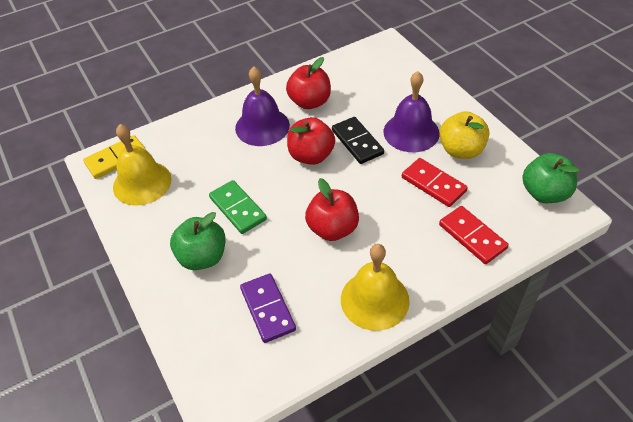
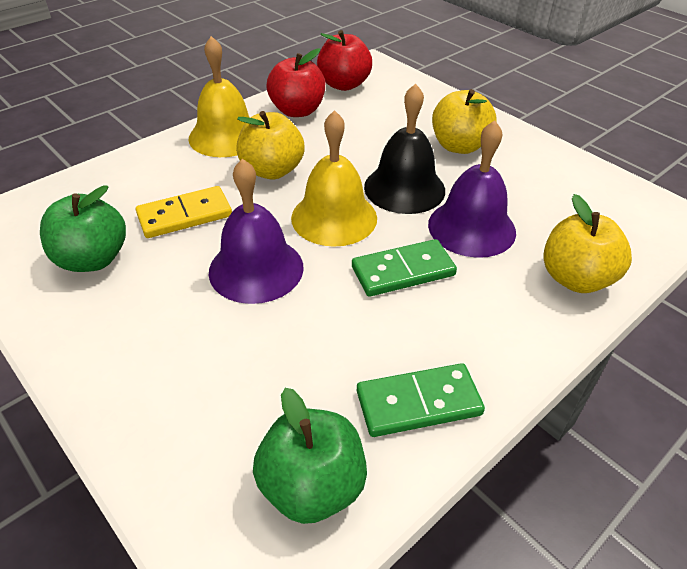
black bell: none = 0 -> [364,84,445,214] = 1
black domino: [332,117,384,164] = 1 -> none = 0
green domino: [209,180,267,234] = 1 -> [352,239,457,297] [357,363,485,437] = 2
purple domino: [240,274,296,343] = 1 -> none = 0
red apple: [286,57,331,109] [287,117,335,165] [305,178,359,241] = 3 -> [266,48,325,117] [317,30,372,91] = 2
red domino: [402,158,468,207] [439,206,509,264] = 2 -> none = 0
yellow apple: [439,111,489,159] = 1 -> [236,111,305,179] [432,89,497,154] [543,194,632,293] = 3

